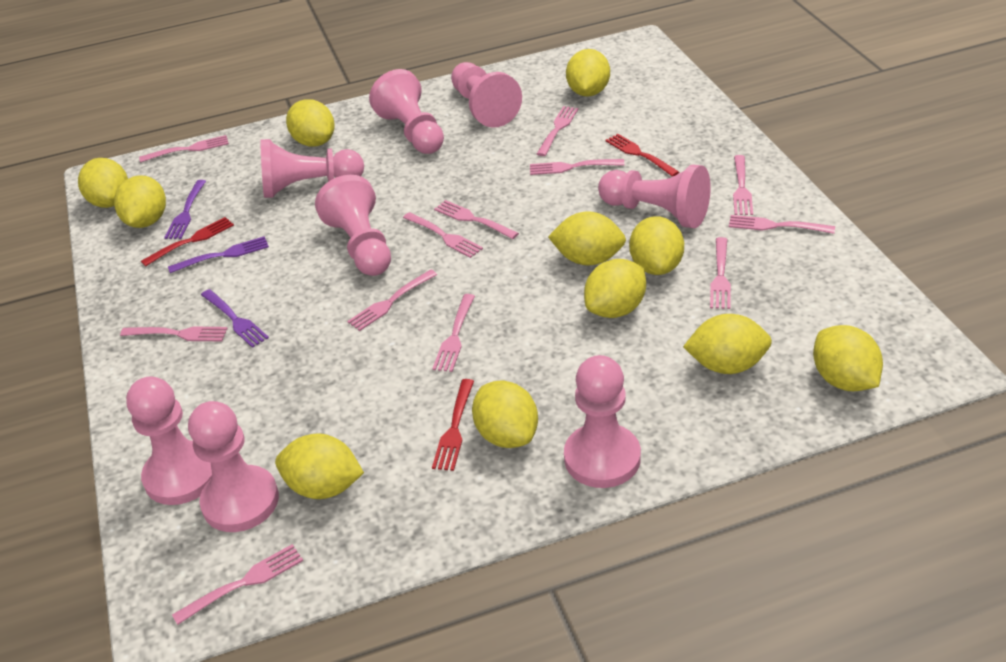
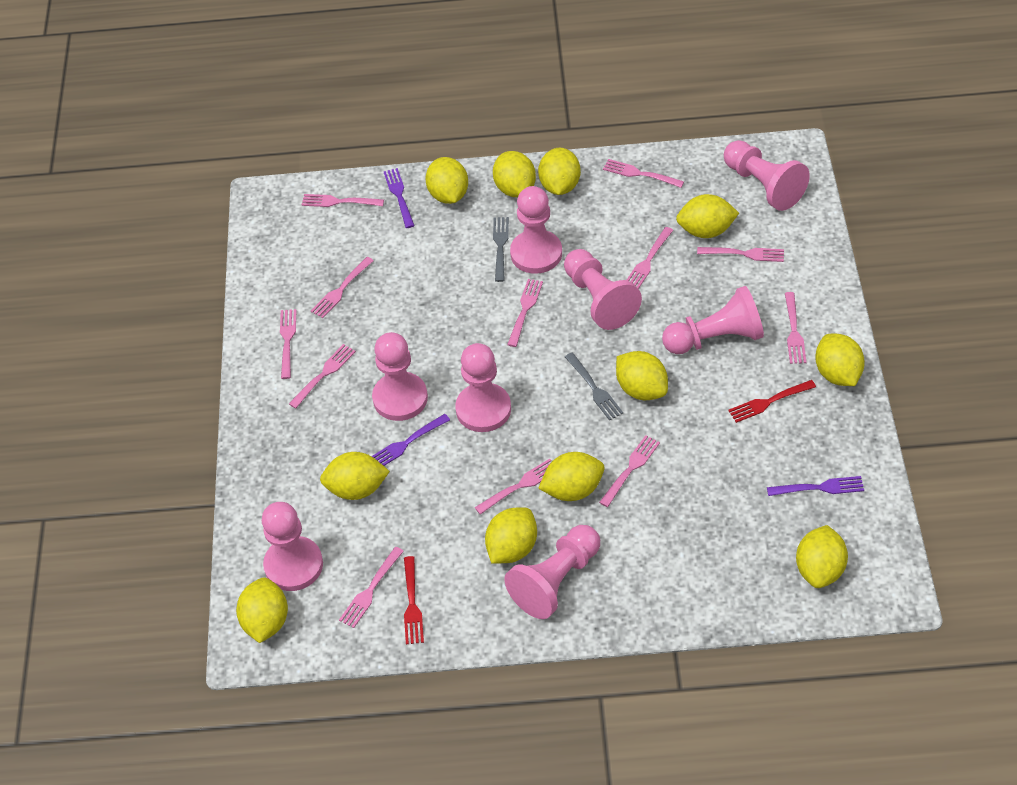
grey fork: none = 0 -> [493,217,509,282] [565,353,623,421] = 2
red fork: [141,217,234,266] [432,379,474,471] [605,134,679,177] = 3 -> [404,556,424,644] [728,380,816,423] = 2

